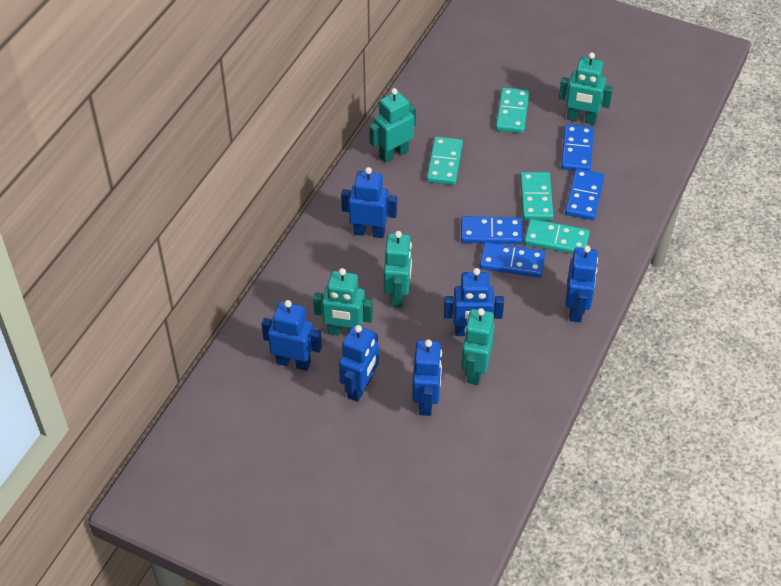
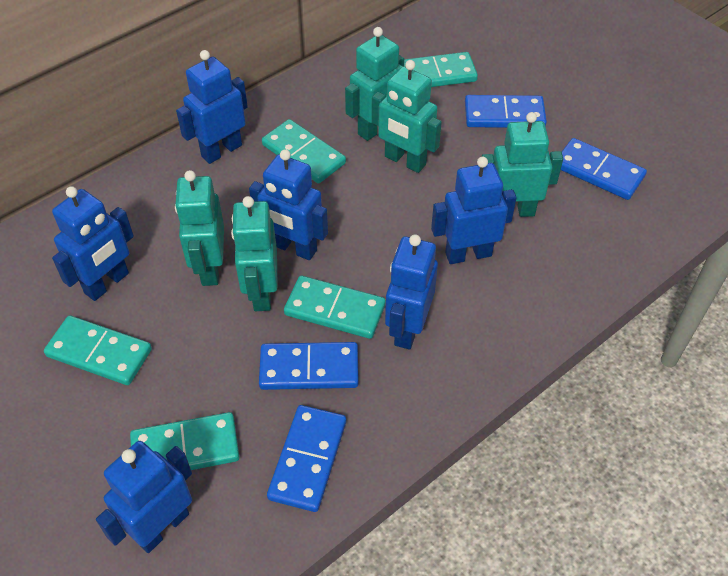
turquoise domino: [426,136,463,185] [496,87,530,133] [520,172,554,220] [524,219,590,254] = 4 -> [44,315,152,385] [130,412,239,470] [262,119,346,183] [284,276,386,339] [404,52,478,87] = 5

